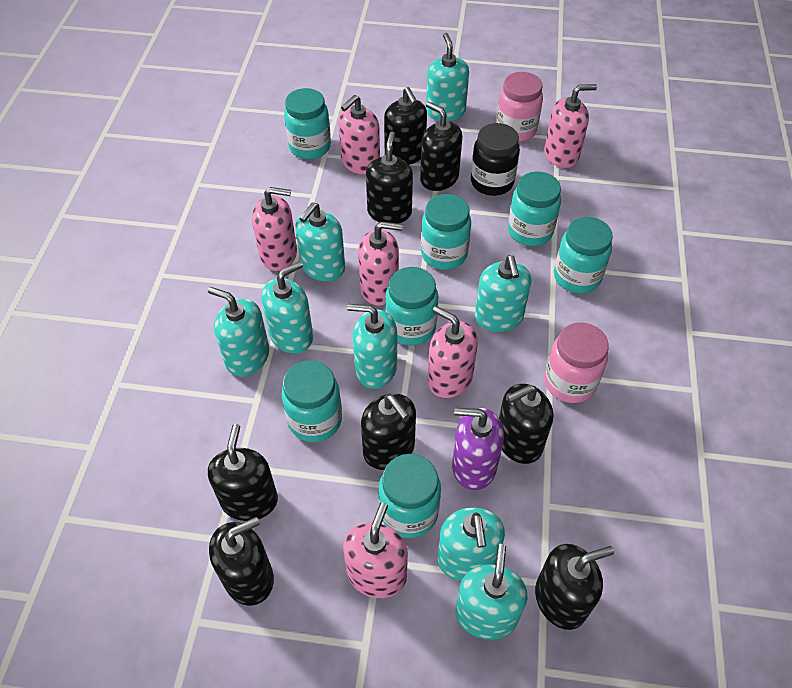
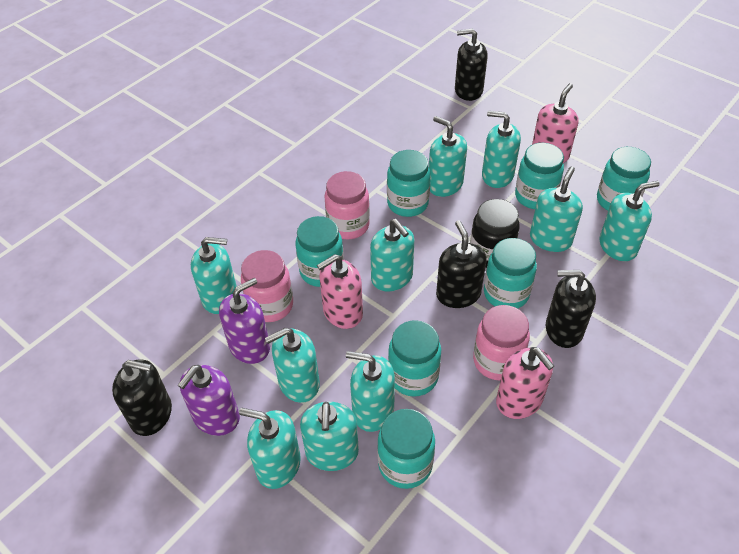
black soap dispenser: [208,424,278,521] [209,517,274,606] [361,393,416,470] [366,132,413,223] [384,87,427,165] [420,102,462,191] [499,384,553,464] [535,544,614,630] = 8 -> [112,360,172,436] [436,220,487,308] [455,28,488,101] [546,270,596,348] = 4
pink jar: [496,72,543,142] [544,322,609,403] = 2 -> [241,250,293,322] [325,171,370,239] [473,305,530,381] = 3
pink soap dispenser: [252,187,297,271] [338,95,380,175] [343,502,408,598] [358,222,403,306] [427,306,478,398] [544,84,597,168] = 6 -> [317,254,363,329] [496,347,554,419] [532,83,579,163] = 3
purple soap dispenser: [452,408,504,490] = 1 -> [178,365,240,436] [219,278,270,364] = 2
turquoise soap dispenser: [208,287,269,376] [261,261,313,354] [295,202,345,281] [347,304,397,389] [426,33,469,121] [437,507,505,581] [455,544,528,640] [475,255,532,332] = 8 -> [191,237,237,314] [239,408,301,489] [265,328,320,403] [300,402,359,471] [346,351,395,432] [370,219,414,291] [429,116,467,197] [482,111,521,188] [530,167,583,252] [599,181,660,261] = 10

